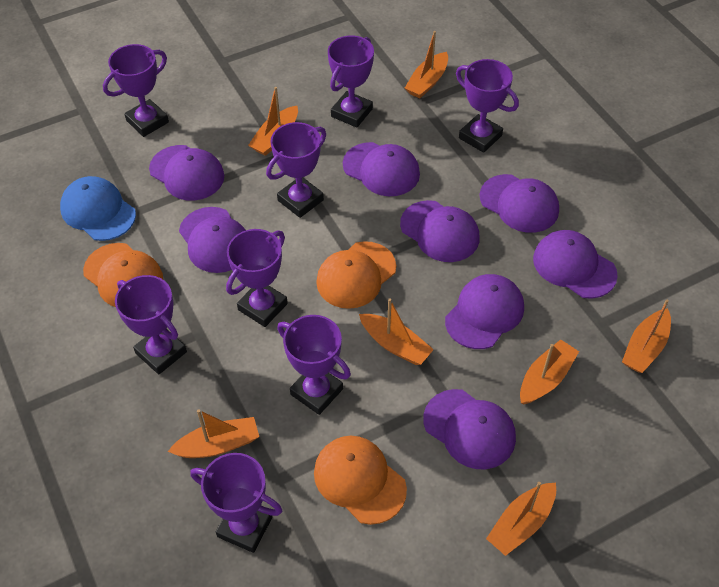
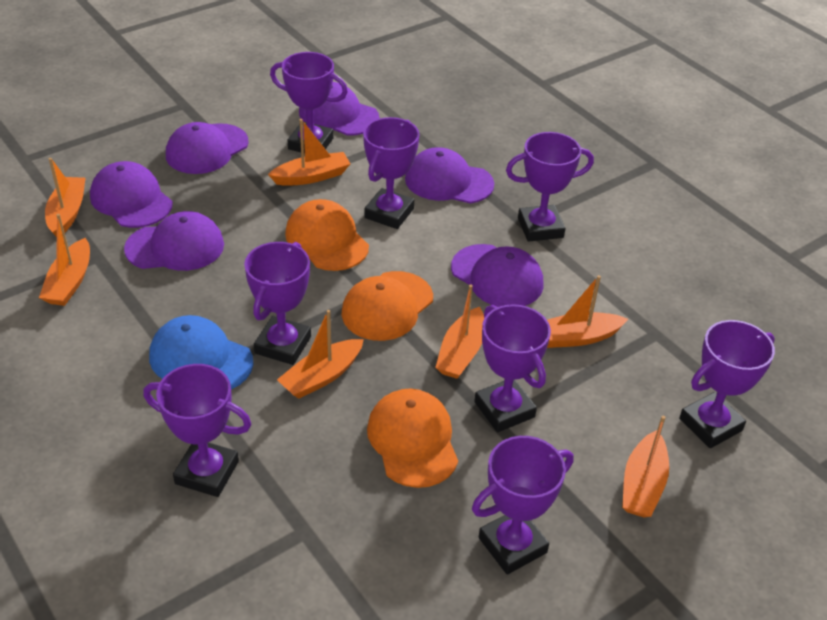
purple cap: [149,145,224,201] [179,207,246,273] [343,142,420,196] [400,200,479,262] [423,389,516,469] [445,274,524,349] [479,174,559,233] [533,230,618,299] = 8 -> [90,161,173,228] [124,211,224,271] [166,122,249,174] [299,82,379,136] [405,147,494,204] [451,244,543,307] = 6

